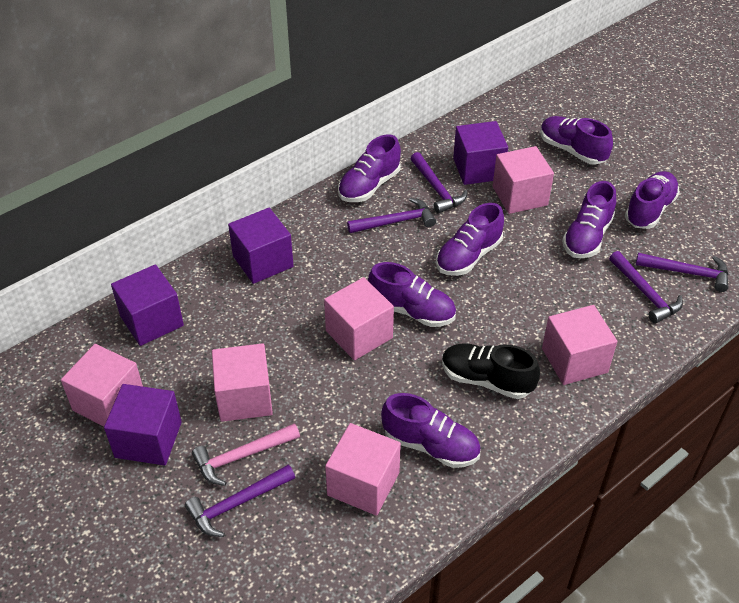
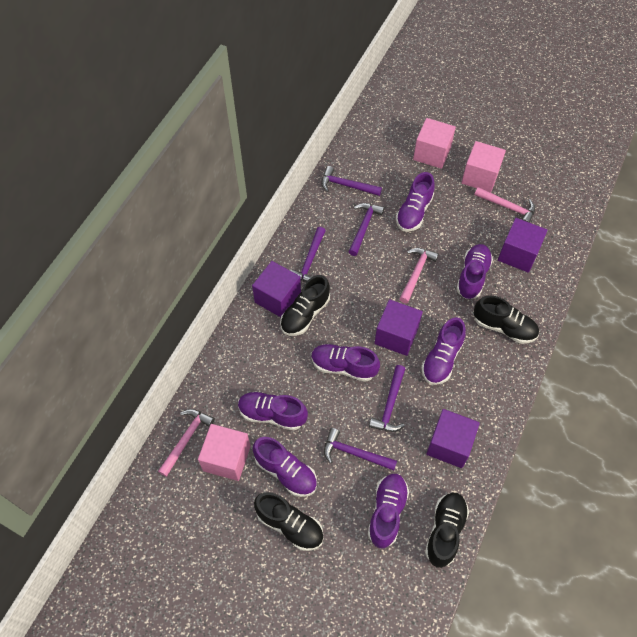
black shoe: [442,343,540,399] = 1 -> [254,492,324,551] [280,275,330,336] [425,493,469,568] [474,295,539,344] = 4
pink cube: [61,344,143,426] [212,343,273,422] [324,277,394,360] [325,423,401,516] [493,146,554,214] [542,305,617,385] = 6 -> [198,424,251,481] [413,118,456,169] [461,141,506,193] = 3
pink hammer: [192,423,300,486] = 1 -> [158,409,215,477] [400,248,439,303] [474,187,535,223] = 3

